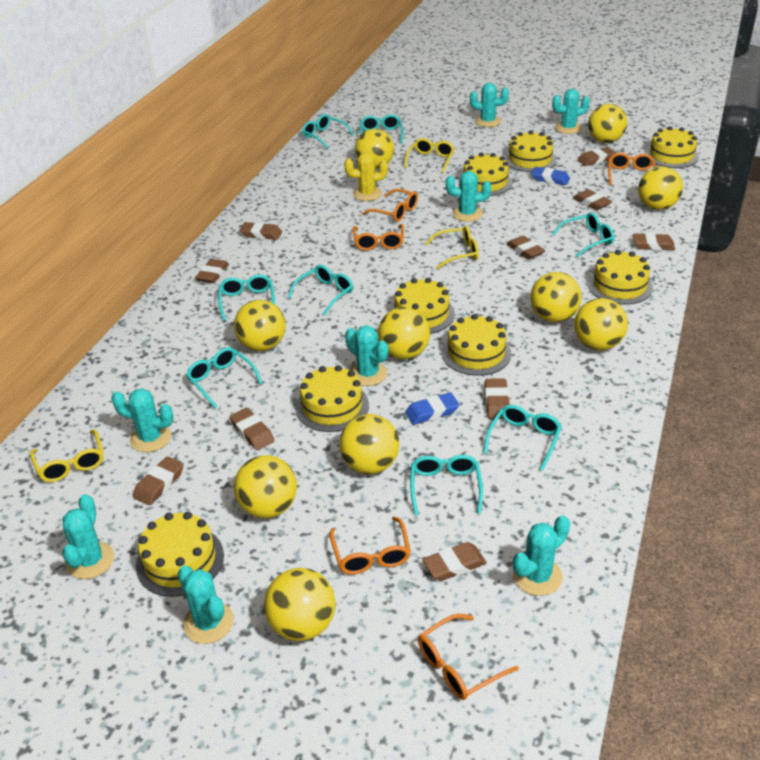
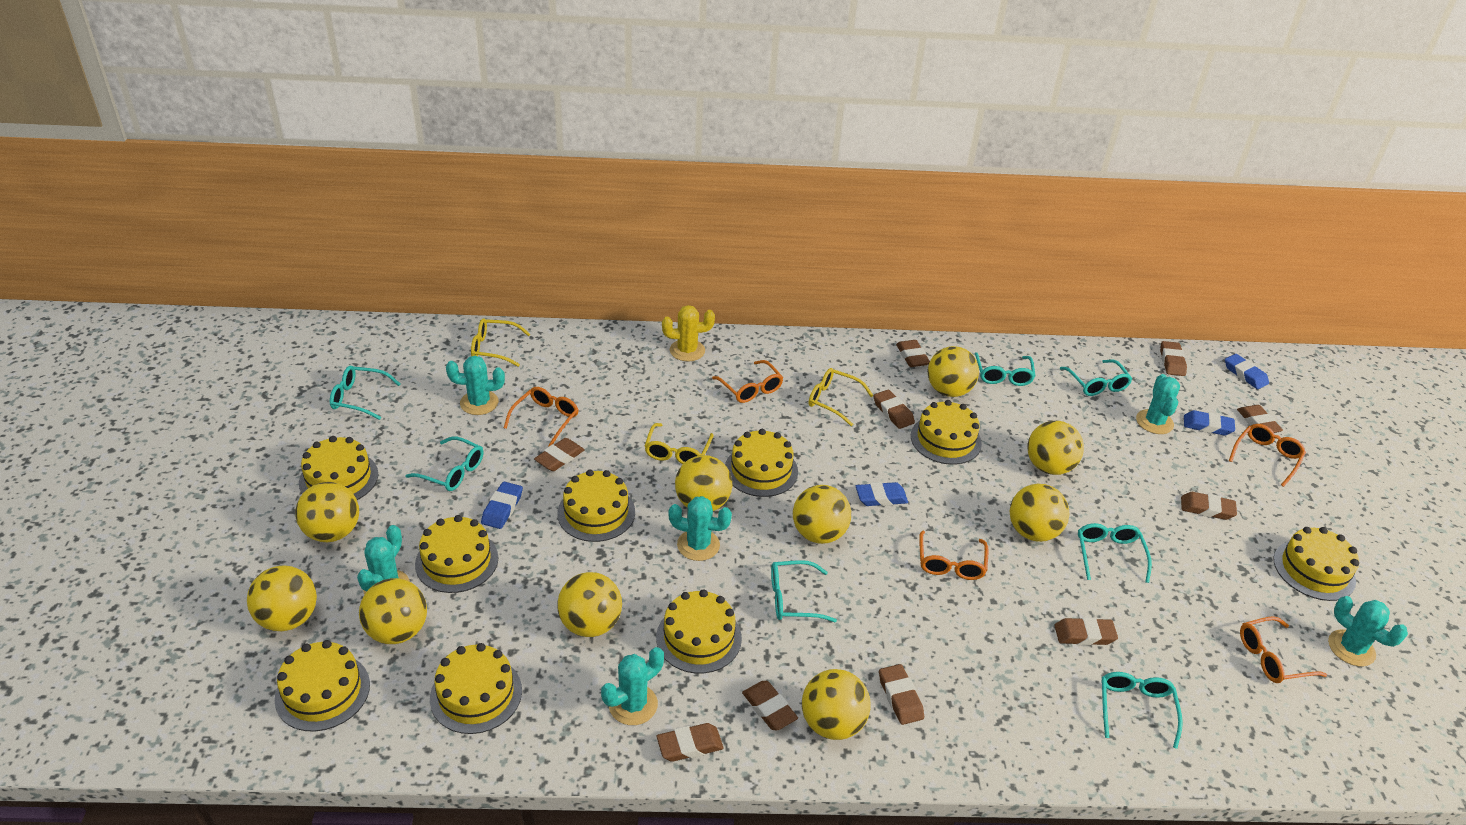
blue eraser: [405,392,459,425] [531,167,570,185] = 2 -> [481,482,523,529] [856,482,908,506] [1184,410,1235,436] [1225,354,1269,389] = 4
turquoise cactus: [62,494,114,579] [111,388,174,452] [178,565,234,644] [345,325,388,386] [446,171,491,222] [470,83,509,127] [513,515,570,596] [552,89,590,134] = 8 -> [357,525,410,595] [446,356,505,415] [601,647,664,725] [668,496,732,561] [1136,374,1180,434] [1328,596,1408,666] = 6
turquoise glasses: [186,347,263,408] [218,275,275,321] [287,265,354,316] [302,114,354,149] [360,114,404,144] [410,455,483,516] [483,405,562,471] [552,213,614,257] = 8 -> [330,366,400,420] [405,436,483,491] [771,560,837,622] [975,352,1035,386] [1060,360,1132,396] [1078,523,1152,583] [1101,672,1183,749] = 7
yellow cake: [136,512,224,597] [295,365,369,432] [390,278,455,334] [442,314,511,376] [458,153,513,196] [505,131,557,172] [588,250,653,305] [645,126,699,168] = 8 -> [275,640,370,731] [299,436,378,500] [415,515,498,593] [430,643,522,734] [557,470,635,542] [656,589,742,674] [725,429,798,497] [911,400,982,465] [1273,527,1359,601] = 9

